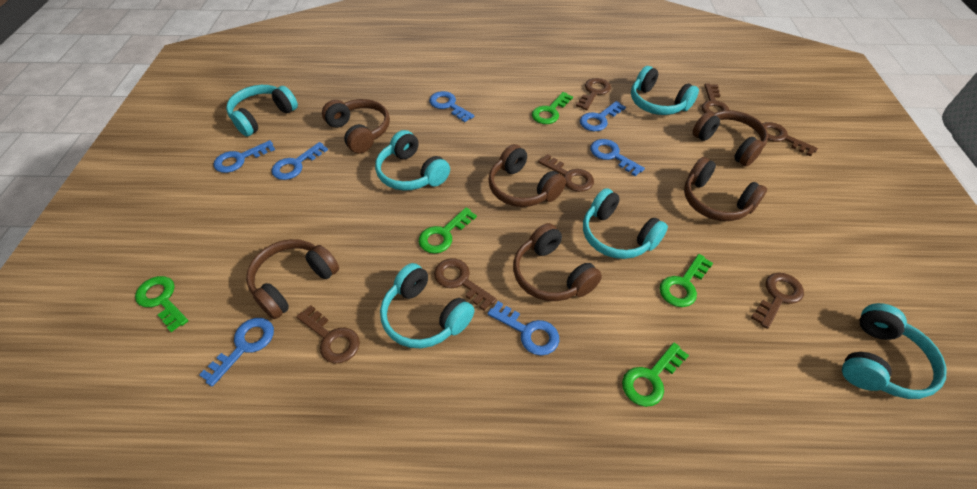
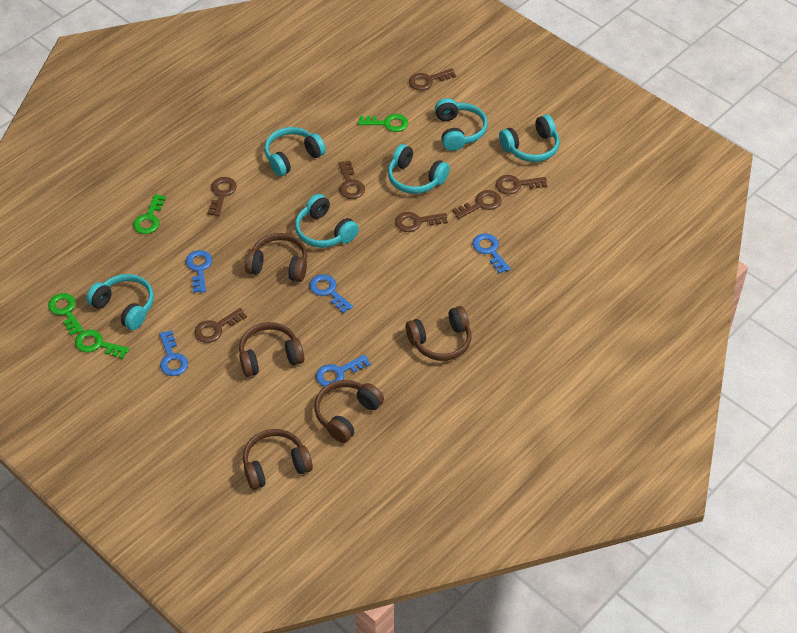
blue key: [199,318,274,387] [213,140,275,173] [272,142,328,180] [429,91,474,122] [487,301,559,356] [580,101,626,131] [590,139,645,176] = 7 -> [159,330,188,376] [186,250,212,293] [309,274,353,313] [316,354,371,387] [472,234,511,274] = 5
brown headphones: [246,239,339,319] [322,99,390,153] [488,144,566,207] [513,223,602,301] [684,157,767,221] [692,110,768,166] = 6 -> [239,322,304,377] [243,429,313,490] [245,233,307,282] [314,380,384,443] [406,306,471,361] = 5
green key: [135,276,188,332] [419,207,477,253] [532,92,573,124] [622,343,689,407] [660,254,713,307] = 5 -> [48,293,83,336] [75,330,129,359] [133,194,166,234] [358,114,408,132] = 4

